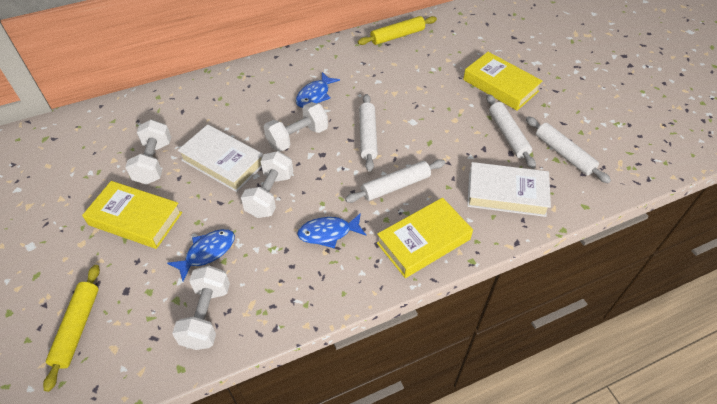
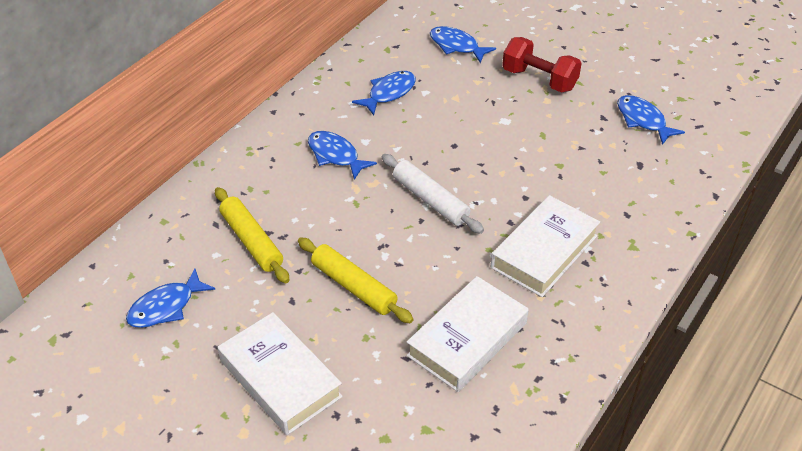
blue fish: [167,229,235,281] [296,72,340,108] [297,213,366,248] = 3 -> [126,269,215,328] [308,131,377,180] [352,71,416,115] [430,26,496,63] [617,95,685,145] = 5
red dumbbell: none = 0 -> [502,37,582,93] = 1
white book: [178,124,263,192] [467,162,551,217] = 2 -> [218,312,343,435] [406,276,529,392] [491,195,600,297] = 3
white dumbbell: [125,120,171,185] [172,266,230,350] [241,151,293,218] [264,102,328,152] = 4 -> none = 0
white rolling pin: [345,159,445,203] [359,94,378,172] [486,94,536,169] [526,116,611,184] = 4 -> [382,154,484,234] = 1
yellow book: [82,181,182,249] [377,198,473,278] [463,52,542,111] = 3 -> none = 0

